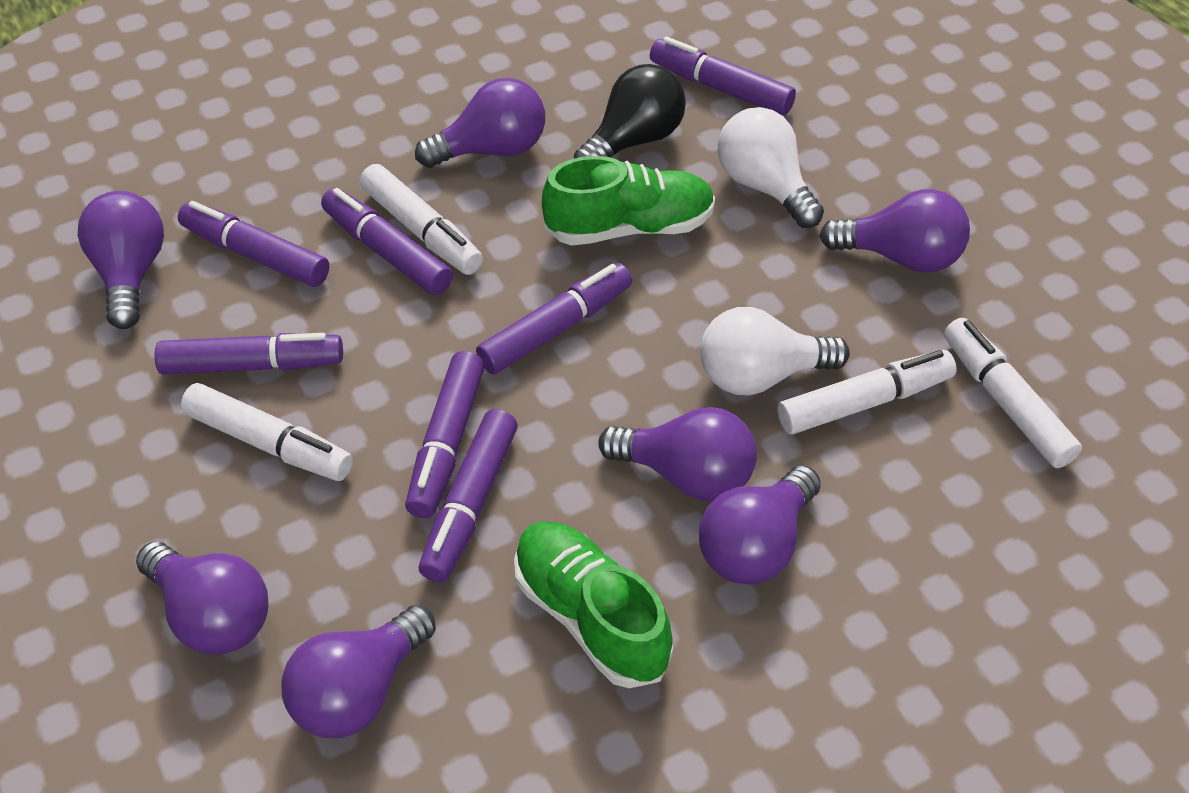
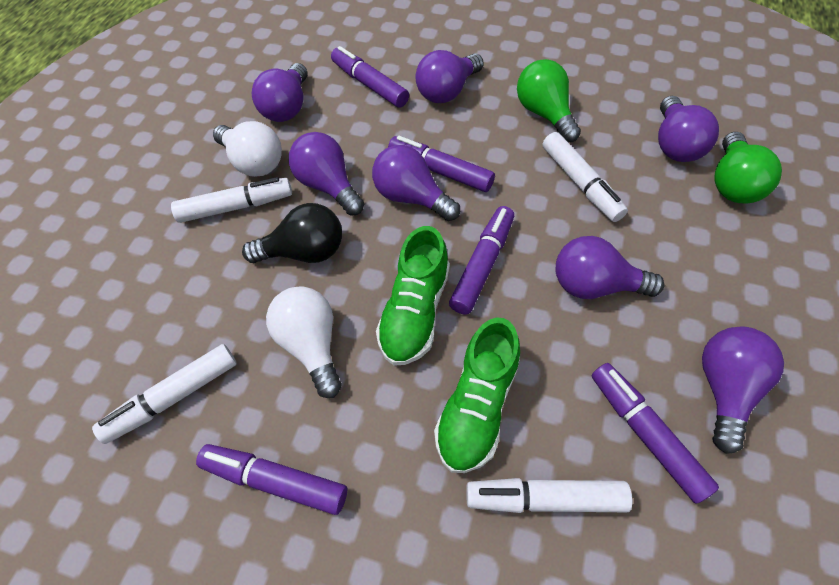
green light bulb: none = 0 -> [517,59,581,142] [714,132,782,203] = 2
purple marker: [155,333,343,375] [178,201,329,287] [321,188,453,295] [405,351,485,518] [419,409,518,583] [476,263,632,374] [650,37,796,115] = 7 -> [196,444,347,515] [331,46,409,108] [388,136,495,192] [449,206,514,315] [592,363,719,504] = 5

